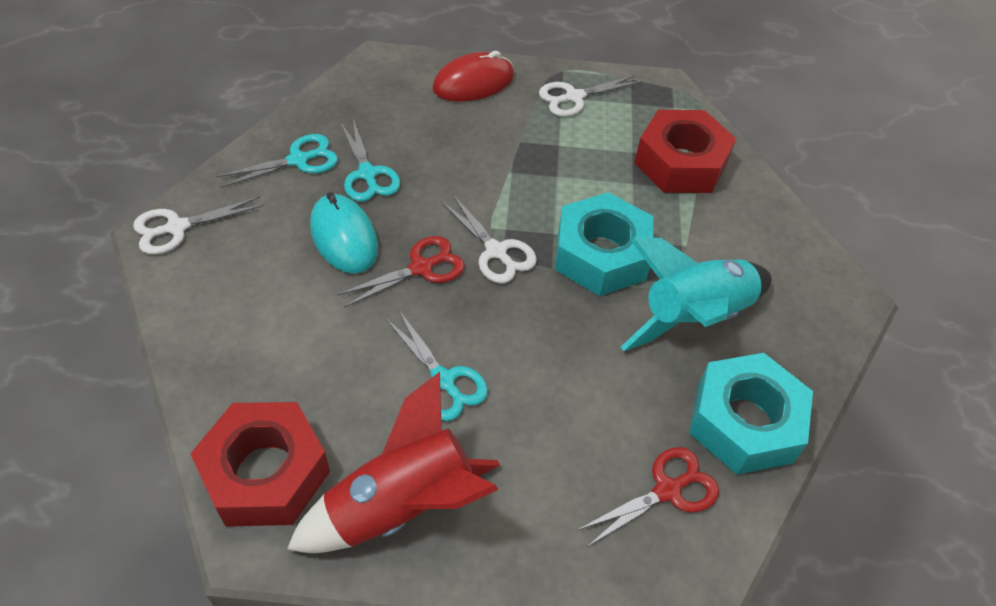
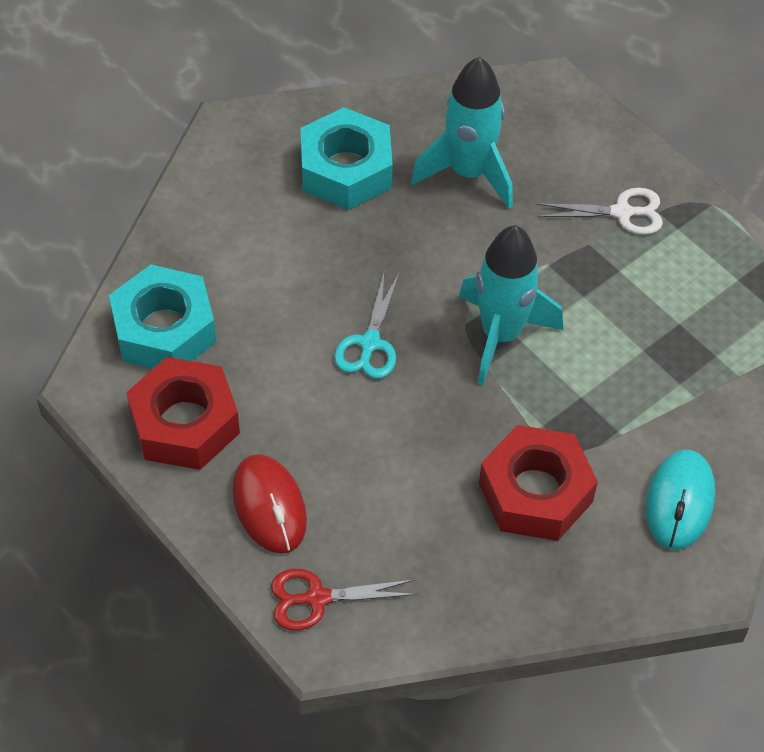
red rocket: [287,372,500,553] = 1 -> none = 0
red scissors: [337,236,465,308] [577,447,719,547] = 2 -> [271,569,417,631] = 1
turquoise rocket: [621,237,772,351] = 1 -> [411,57,513,209] [459,225,563,385] = 2
turquoise scissors: [216,134,338,188] [340,119,400,202] [385,309,488,421] = 3 -> [334,274,399,379] = 1
white scissors: [133,196,263,255] [441,195,537,284] [539,75,642,117] = 3 -> [537,188,663,235] = 1

